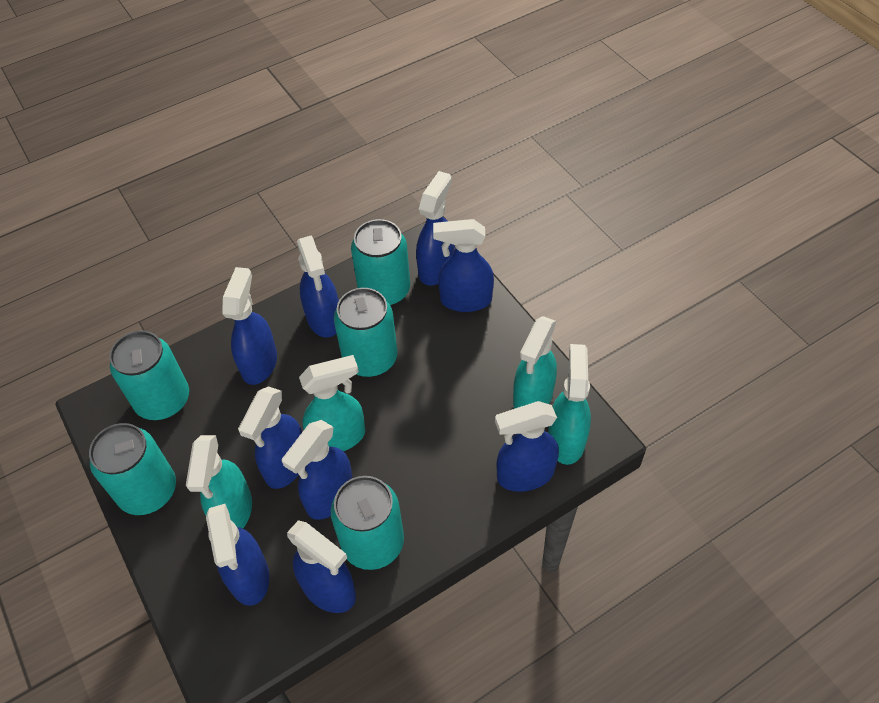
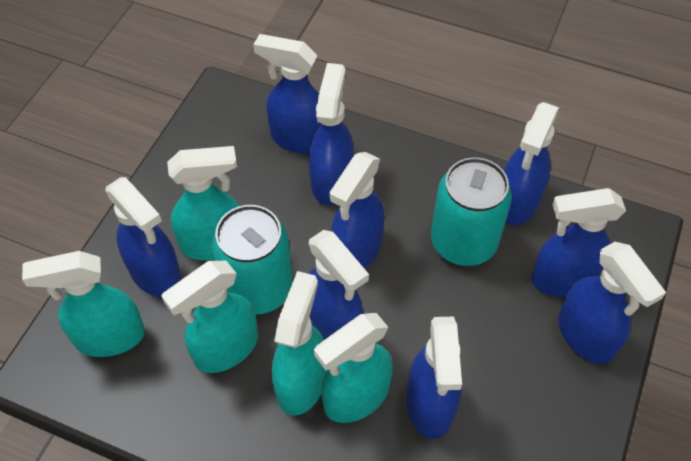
turquoise can: [89,423,176,515] [109,331,189,420] [331,476,404,570] [334,288,398,377] [351,219,410,306] = 5 -> [212,205,293,314] [431,157,512,266] = 2
turquoise spray bottle: [186,435,252,528] [299,355,365,451] [513,316,557,409] [548,344,591,465] = 4 -> [22,251,145,357] [161,261,258,373] [167,146,239,261] [272,271,326,416] [314,313,393,423] = 5

